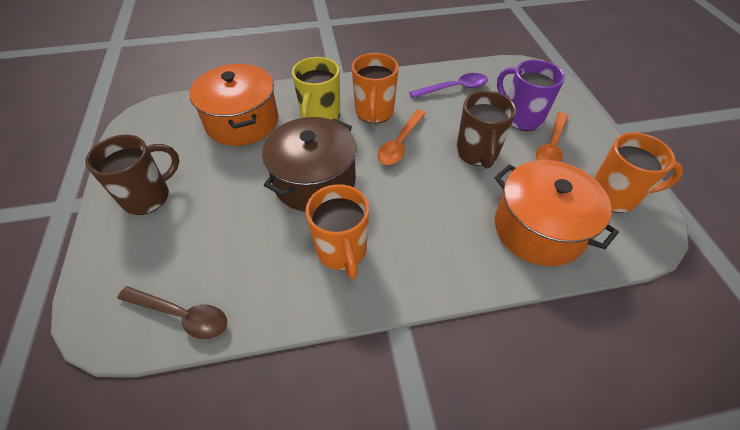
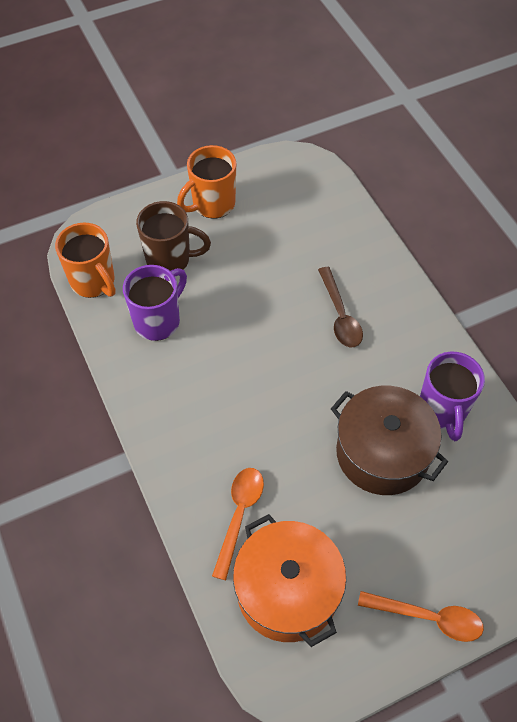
brown mug: [85,135,180,215] [456,91,516,168] = 2 -> [136,201,211,271] = 1
orange mug: [305,184,369,279] [352,53,399,124] [594,133,683,213] = 3 -> [55,223,116,298] [177,145,236,219] = 2
orange pot: [189,64,278,146] [494,160,619,266] = 2 -> [233,514,346,647] = 1
purple mug: [497,60,565,131] = 1 -> [123,265,187,341] [420,352,485,441] = 2
purple spoon: [409,73,488,98] = 1 -> none = 0
yellow mug: [292,57,340,120] = 1 -> none = 0

